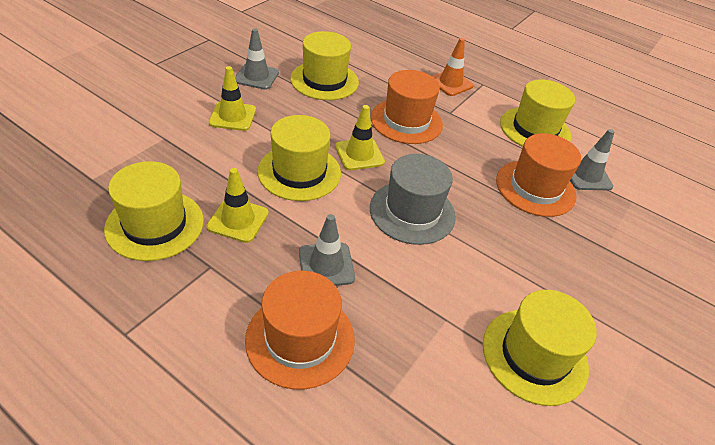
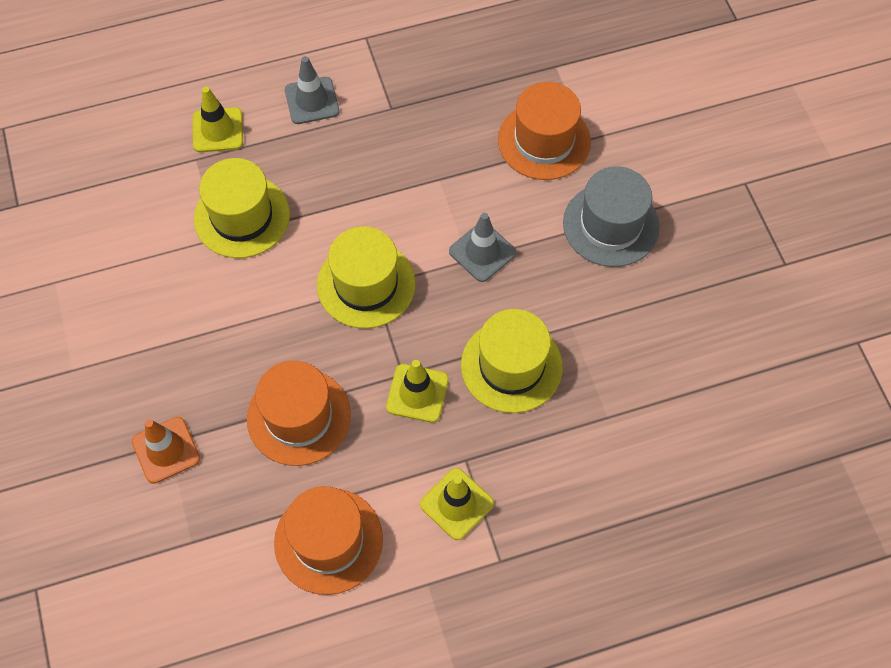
grey traffic cone: [235,28,279,90] [299,214,355,286] [570,129,614,191] = 3 -> [285,56,339,124] [449,213,516,282] = 2
yellow hat: [104,161,204,261] [257,115,341,201] [290,31,359,100] [483,290,597,406] [500,79,575,147] = 5 -> [194,158,290,258] [317,226,416,329] [461,309,563,413] = 3

